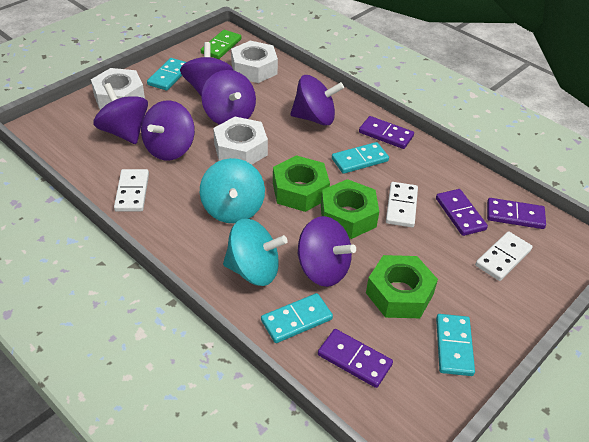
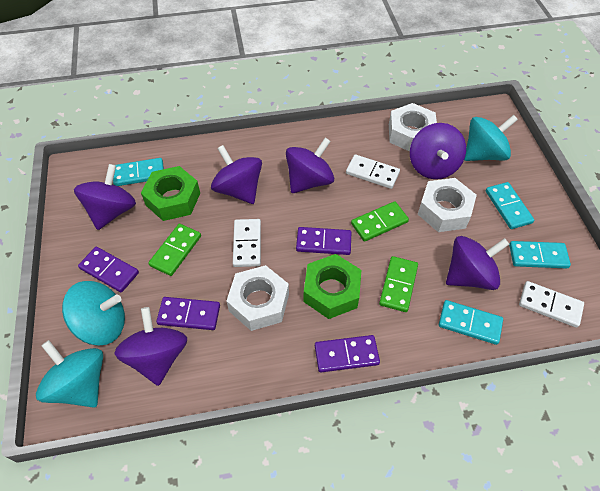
green domino: [201,30,241,59] = 1 -> [148,224,201,276] [351,201,409,242] [379,256,418,312] = 3
green nut: [273,155,330,212] [321,179,379,239] [366,255,438,318] = 3 -> [141,166,200,221] [304,254,361,319] = 2
turquoise spinning top: [200,158,265,223] [223,219,287,286] = 2 -> [36,340,103,408] [62,281,125,345] [464,115,518,161] = 3

